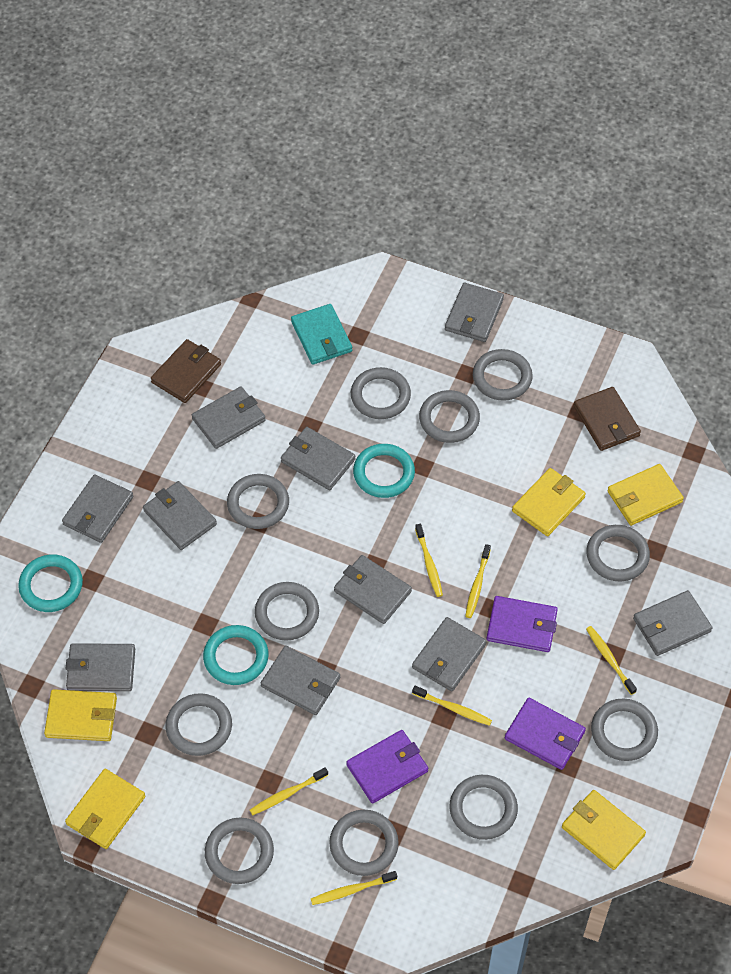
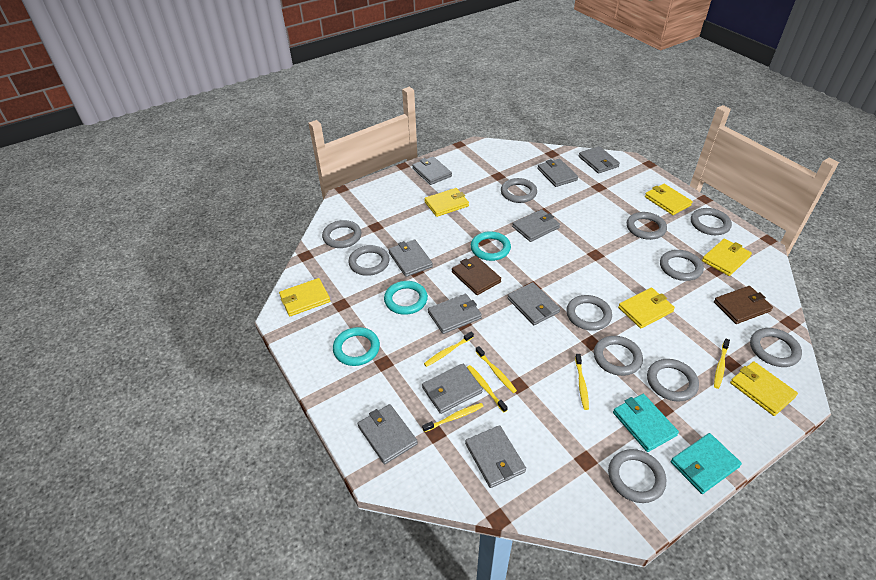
purple wallet: [346,730,428,804] [487,596,558,652] [505,698,586,770] = 3 -> none = 0
turquoise wallet: [291,304,352,365] = 1 -> [613,394,679,452] [671,433,742,494] = 2
yellow wallet: [44,689,117,741] [65,769,146,849] [512,468,586,536] [562,790,646,870] [607,464,684,526] = 5 -> [279,278,330,316] [424,188,469,217] [618,288,675,328] [645,184,693,215] [702,239,752,276] [730,361,798,416] = 6

